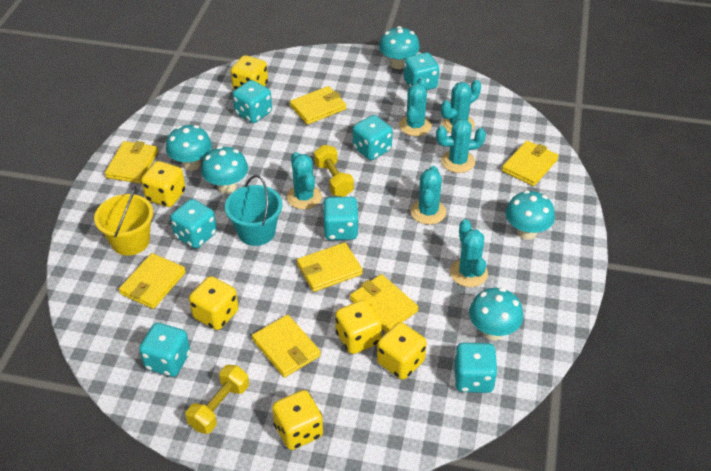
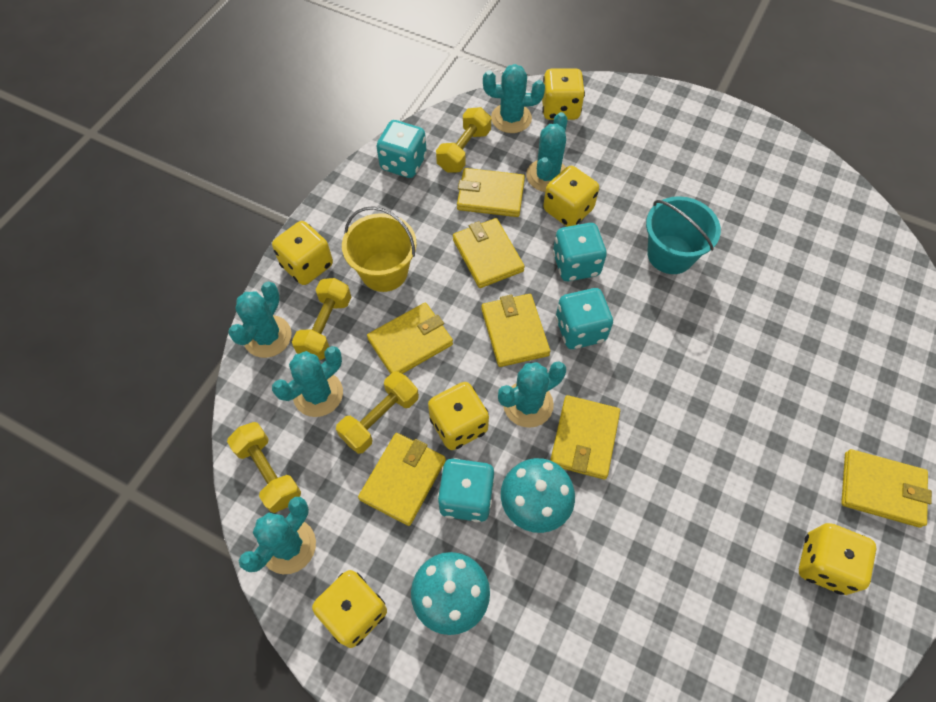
turquoise dice: [139,323,190,377] [170,199,217,249] [233,80,272,123] [323,197,359,240] [353,115,392,160] [404,52,439,90] [454,343,498,393] = 7 -> [377,120,427,178] [437,458,494,522] [553,223,607,281] [556,288,613,349] = 4
turquoise mushroom: [166,125,212,171] [201,146,248,194] [379,26,420,69] [469,288,523,340] [506,190,555,240] = 5 -> [411,552,490,635] [501,458,575,533] = 2
yellow dumbbell: [186,365,249,434] [314,145,354,197] = 2 -> [227,422,301,513] [292,278,351,360] [336,371,419,454] [436,107,491,172] = 4

